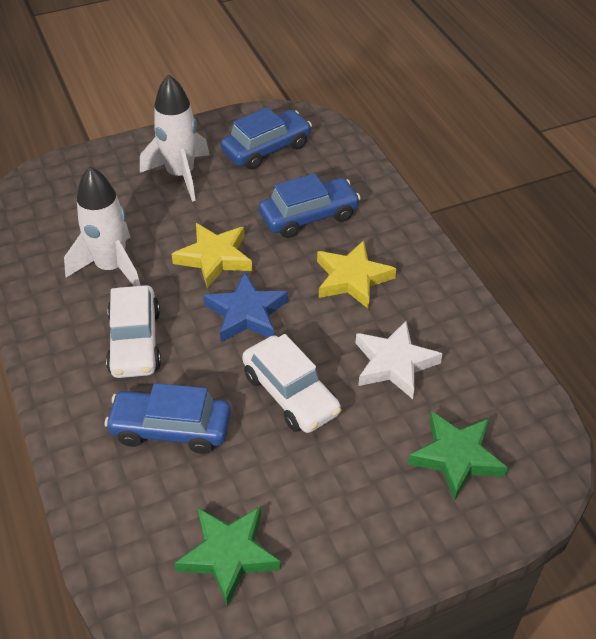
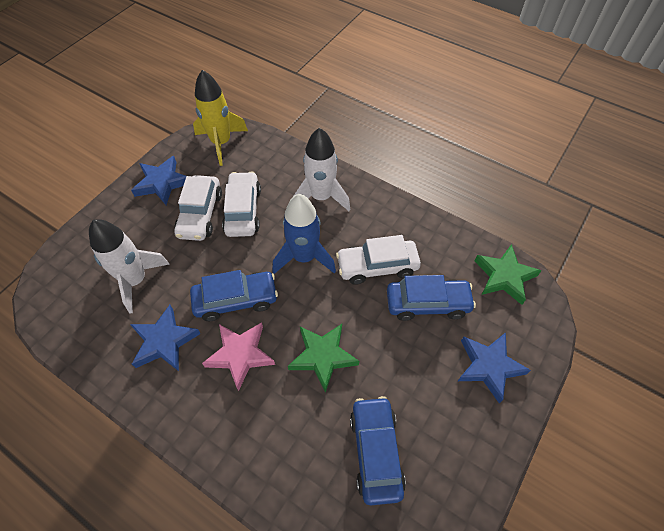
blue rocket: none = 0 -> [272,194,336,274] = 1
blue star: [203,272,288,342] = 1 -> [130,305,201,371] [131,156,186,205] [458,332,531,403] = 3
pink star: none = 0 -> [202,322,275,391] = 1
white car: [106,285,161,378] [242,334,341,433] = 2 -> [174,175,222,241] [222,171,261,237] [336,235,421,285] = 3
white star: [356,321,442,399] = 1 -> none = 0
yellow rocket: none = 0 -> [193,70,248,166] = 1
yellow star: [172,223,252,288] [317,240,396,309] = 2 -> none = 0

